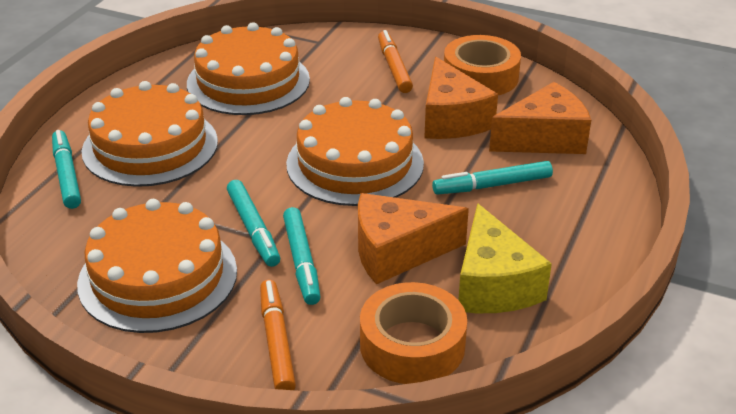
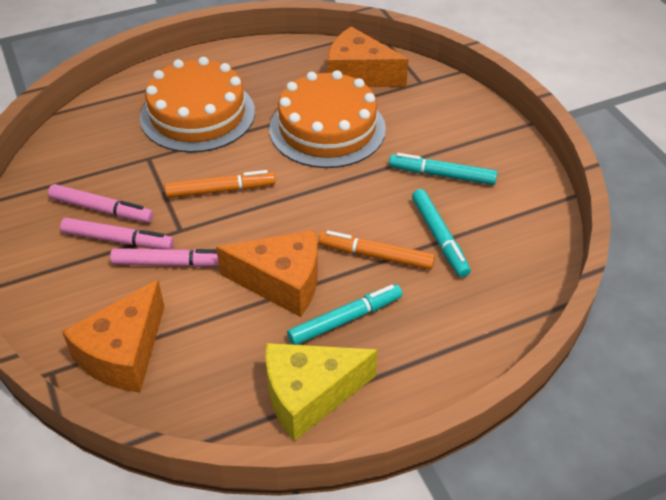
orange cake: [77,199,237,333] [82,81,218,187] [187,22,310,115] [286,97,424,206] = 4 -> [140,57,255,153] [269,70,386,168] = 2
orange tape: [360,282,467,384] [444,35,521,95] = 2 -> none = 0
pink marker: none = 0 -> [48,184,153,223] [60,218,174,249] [110,248,219,267] = 3
turquoise marker: [52,130,81,209] [227,180,280,267] [283,207,320,305] [432,161,553,195] = 4 -> [287,284,402,345] [389,153,498,185] [412,189,471,277] = 3

